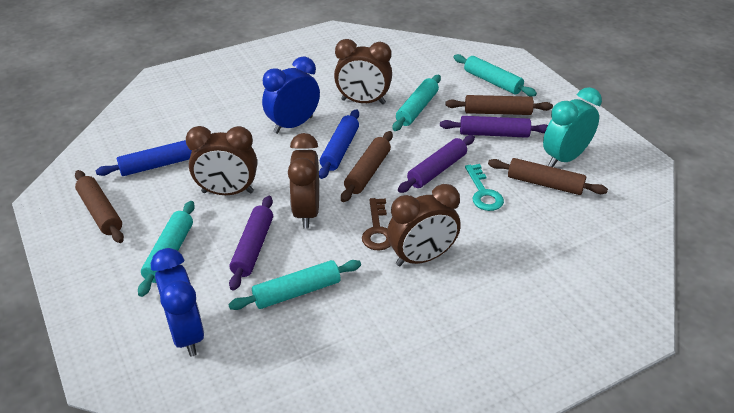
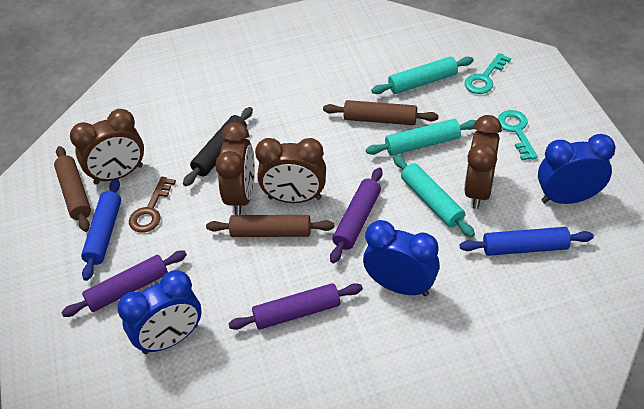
black rolling pin: none = 0 -> [183,107,253,186] = 1
blue clock: [151,248,204,357] [262,56,320,134] = 2 -> [117,270,202,354] [363,220,440,296] [538,134,616,204] = 3
brown rolling pin: [75,170,124,243] [341,131,393,202] [445,95,553,115] [488,158,608,195] = 4 -> [54,146,91,232] [206,215,334,237] [323,100,439,125] = 3
turquoise clock: [543,87,602,167] = 1 -> none = 0
turquoise key: [465,164,504,211] = 1 -> [464,53,511,94] [497,110,538,161] = 2
turquoise rolling pin: [138,201,195,297] [228,260,361,310] [393,75,441,131] [453,54,537,97] = 4 -> [366,119,476,156] [371,57,474,94] [393,156,475,237] = 3

